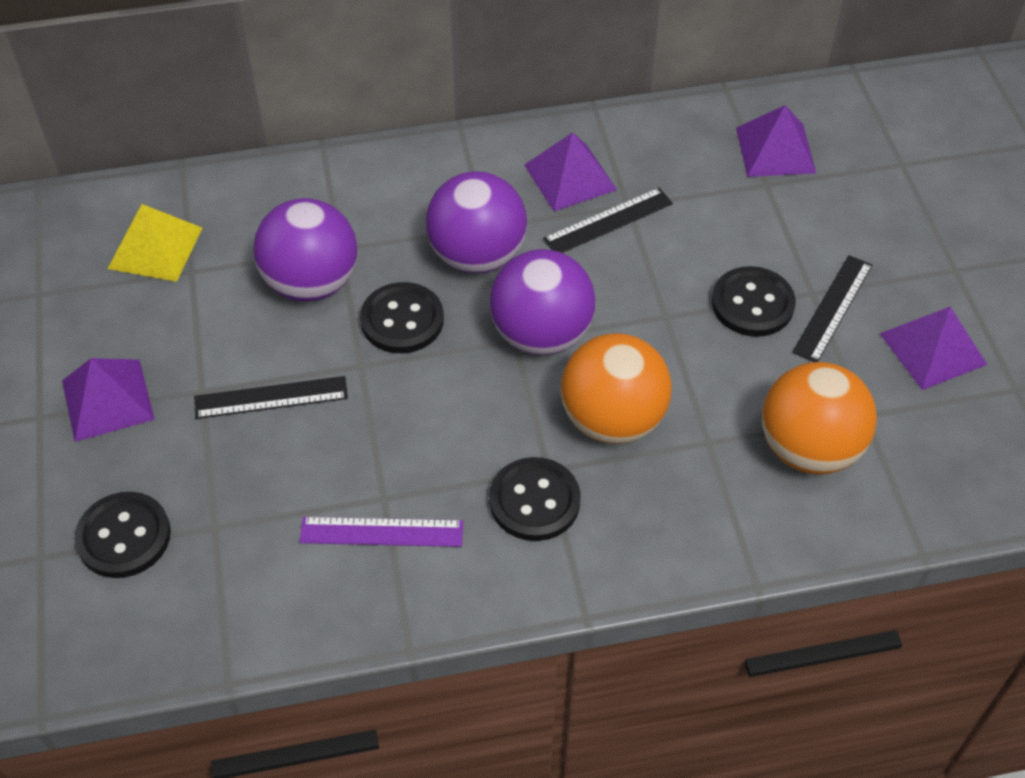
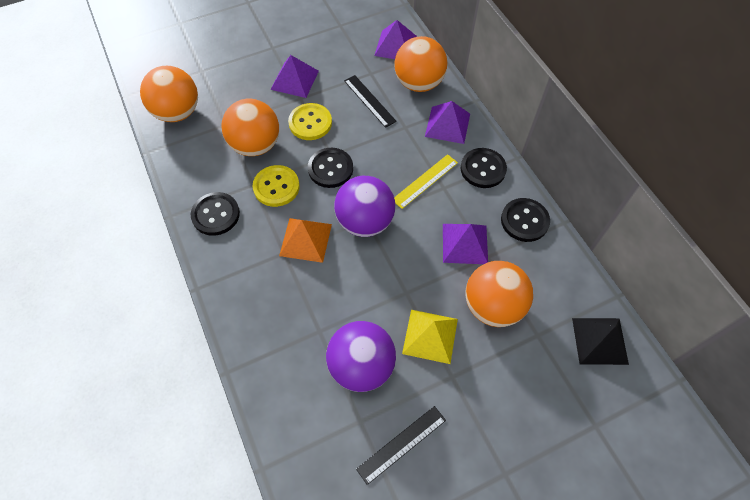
black pyramid: none = 0 -> [572,318,629,365] = 1
black ruler: [194,376,348,419] [543,188,673,253] [792,255,873,362] = 3 -> [344,75,397,128] [356,406,446,485] = 2
orange ball: [561,333,672,444] [762,362,877,475] = 2 -> [140,66,198,122] [221,99,279,156] [394,36,448,92] [465,261,533,327] = 4
orange pyramid: none = 0 -> [279,218,332,263] = 1
purple ball: [253,198,358,302] [426,171,527,274] [490,249,596,355] = 3 -> [326,321,396,392] [334,176,395,237] = 2
purple ruler: [300,517,463,547] = 1 -> none = 0
yellow button: none = 0 -> [253,165,300,207] [288,103,332,140] = 2
yellow ruler: none = 0 -> [394,154,458,209] = 1

